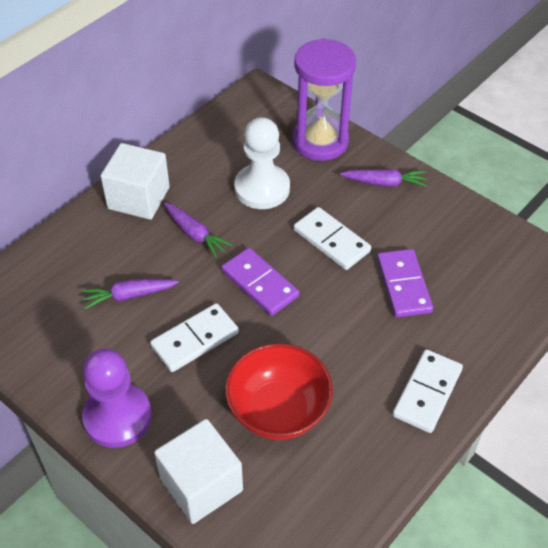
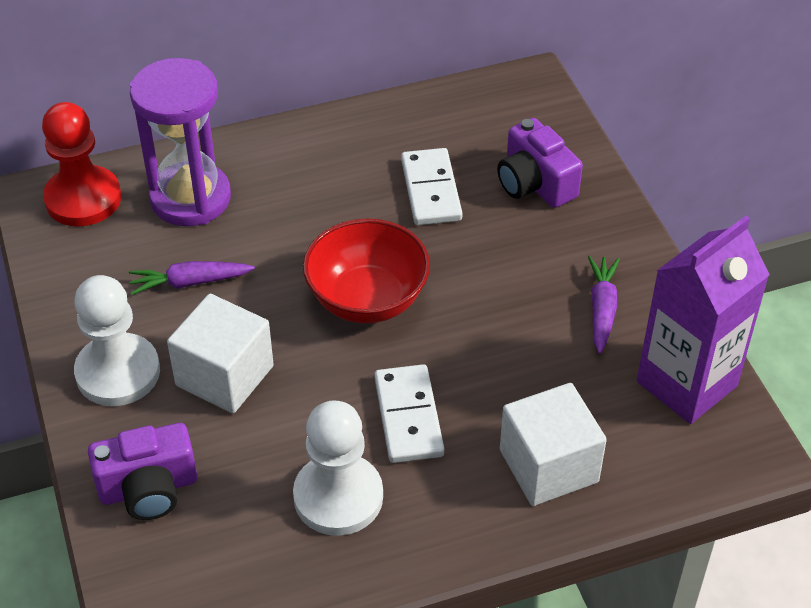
purple camera: none = 0 -> [88,423,197,520] [497,118,583,208] = 2
purple carrot: [81,279,179,310] [164,202,233,258] [340,169,427,187] = 3 -> [129,261,255,295] [588,256,620,354] = 2
purple carton: none = 0 -> [637,216,770,424] = 1
purple domino: [221,248,299,316] [377,249,433,318] = 2 -> none = 0
purple pawn: [82,349,152,448] = 1 -> none = 0
red pawn: none = 0 -> [42,102,121,226] = 1
white domino: [150,303,239,372] [294,207,371,270] [393,349,463,433] = 3 -> [374,364,444,463] [401,148,463,225] = 2
white pawn: [234,117,290,209] = 1 -> [74,275,160,406] [293,400,383,536] = 2

